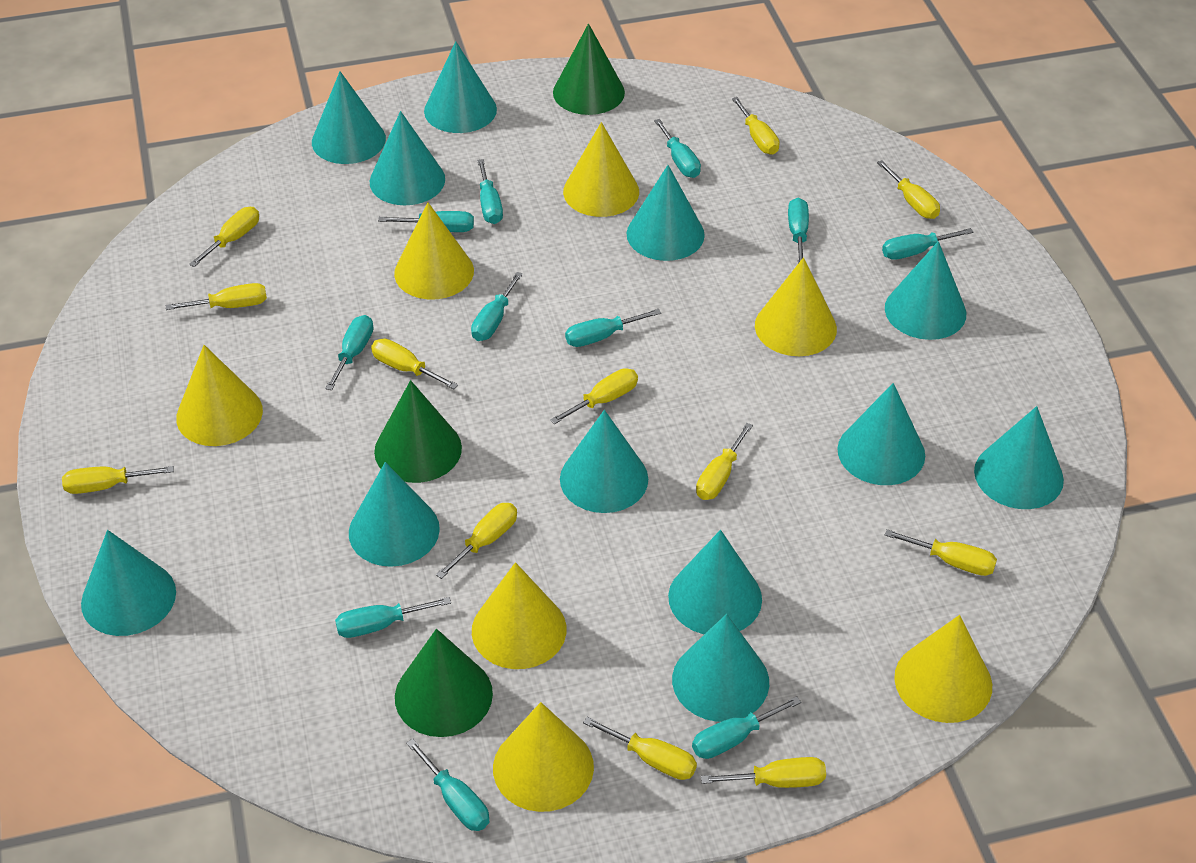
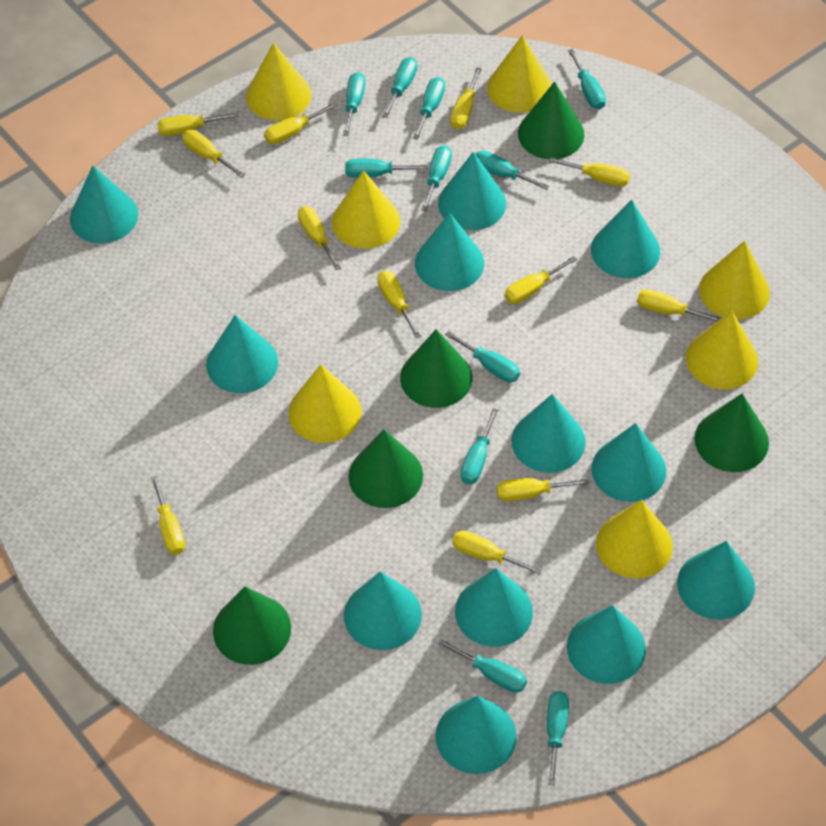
green cone: [374,380,462,483] [395,629,493,737] [553,24,625,115] = 3 -> [213,586,291,665] [348,429,423,508] [400,329,472,408] [518,81,584,159] [694,393,769,472] = 5

